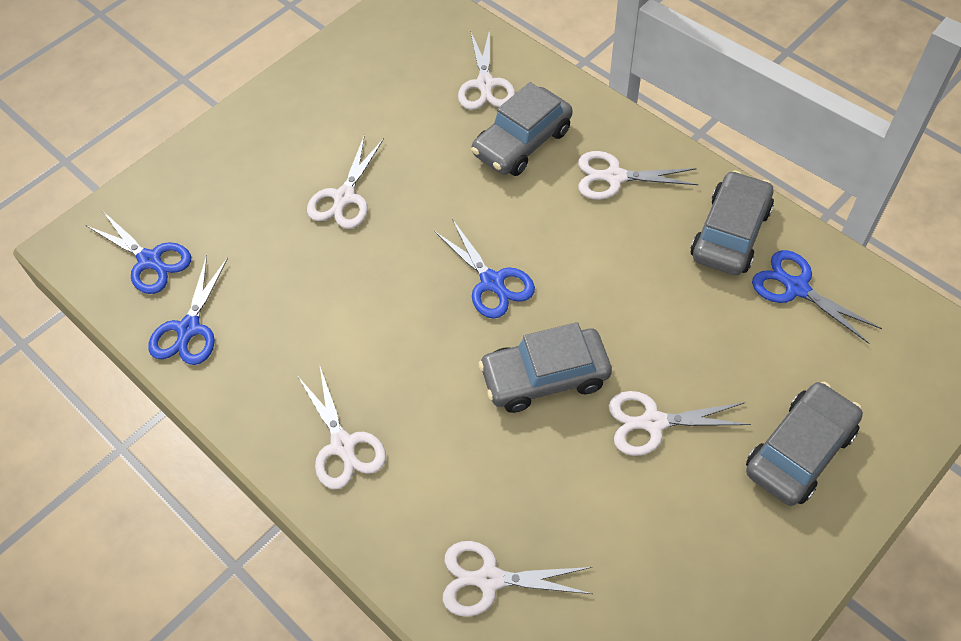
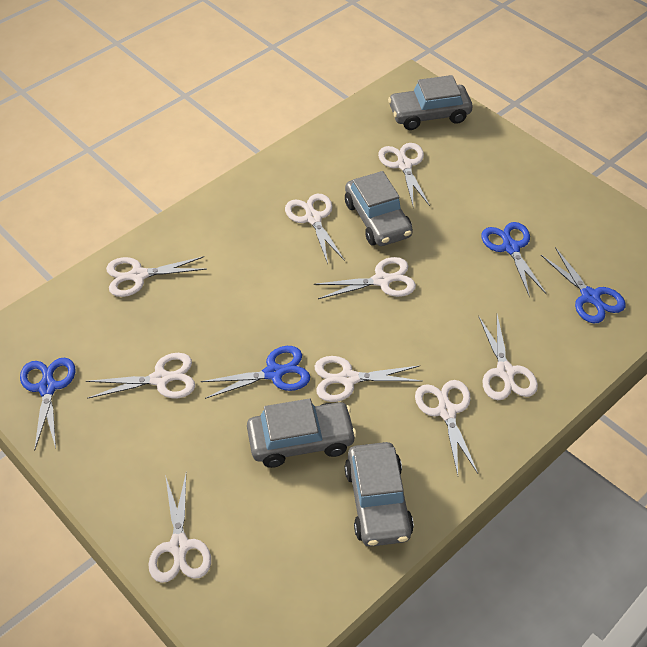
white scissors: [297,367,386,489] [307,134,384,229] [443,541,593,617] [458,29,515,110] [578,151,698,200] [609,391,751,456] = 6 -> [86,353,195,399] [106,256,206,297] [148,474,211,583] [285,194,345,264] [314,257,416,299] [315,356,422,402] [378,143,430,206] [415,380,478,475] [478,315,538,400] = 9

